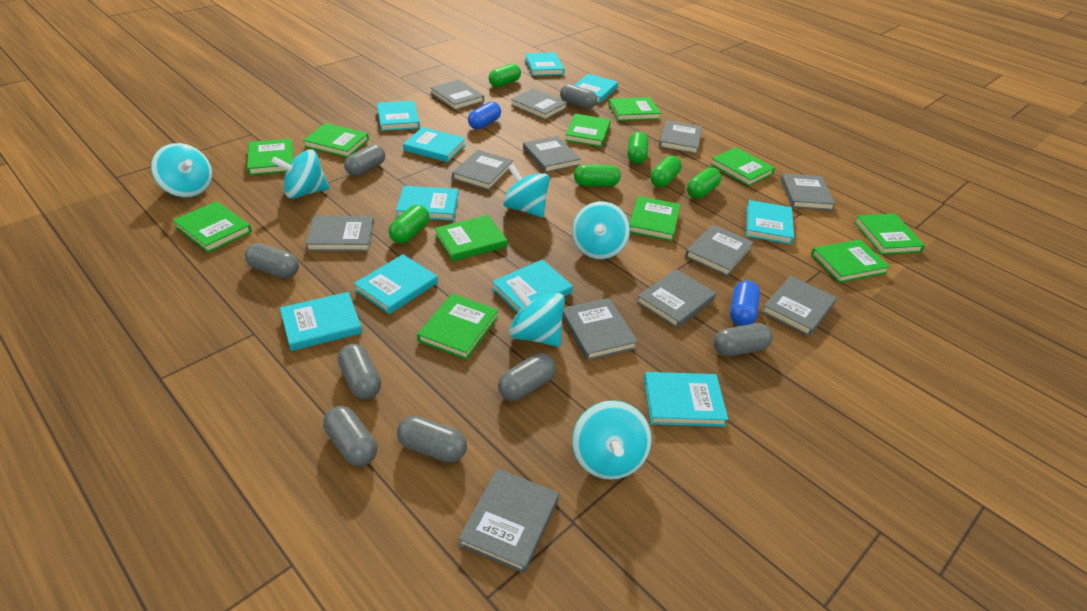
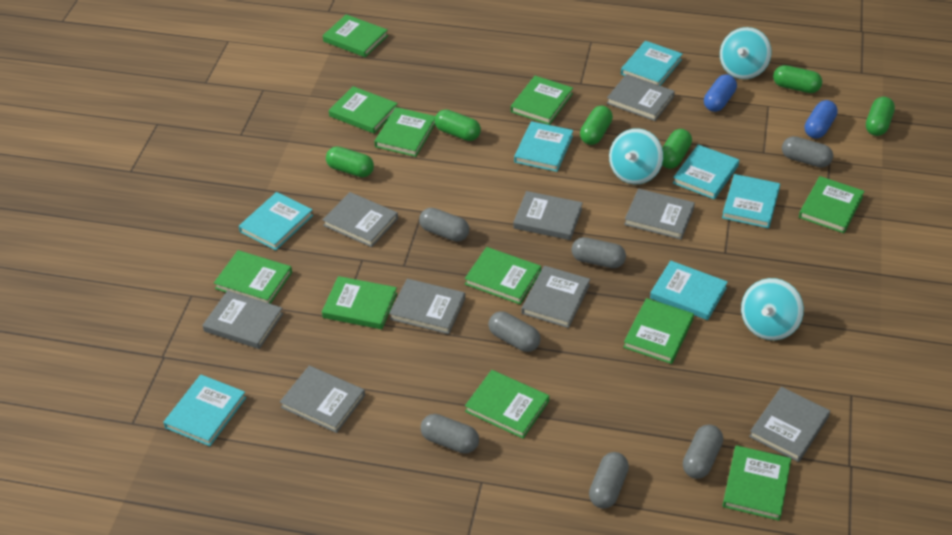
grey book: [305,216,374,251] [430,80,484,110] [452,150,513,190] [458,469,559,573] [511,88,567,120] [523,136,581,173] [562,298,638,361] [637,269,716,328] [659,120,702,154] [685,225,754,276] [762,276,837,336] [780,173,836,211] = 12 -> [202,291,283,349] [280,366,365,433] [323,192,398,247] [389,279,465,334] [513,191,583,240] [522,266,590,328] [607,74,675,121] [624,189,695,240] [749,387,830,462] = 9
grey capsule: [245,243,299,278] [323,406,377,466] [338,344,381,399] [344,144,385,176] [397,416,467,463] [498,353,556,401] [560,84,597,109] [714,323,773,357] = 8 -> [419,208,469,242] [421,414,479,454] [488,311,541,352] [572,237,626,268] [589,452,629,509] [683,425,723,479] [782,136,833,168] = 7
turquoise book: [280,292,362,351] [354,254,438,314] [377,101,420,131] [396,186,458,221] [403,127,466,162] [492,260,573,313] [525,53,565,76] [575,74,618,103] [644,372,728,427] [746,200,794,244] = 10 -> [163,375,246,446] [239,192,313,250] [514,121,573,172] [621,41,683,86] [650,261,728,320] [673,144,739,199] [722,174,780,228] = 7
turquoise spinning top: [151,143,212,198] [272,149,330,199] [503,164,550,218] [509,284,565,347] [572,201,630,259] [572,400,652,480] = 6 -> [609,128,663,184] [720,27,771,79] [741,278,804,340] = 3

